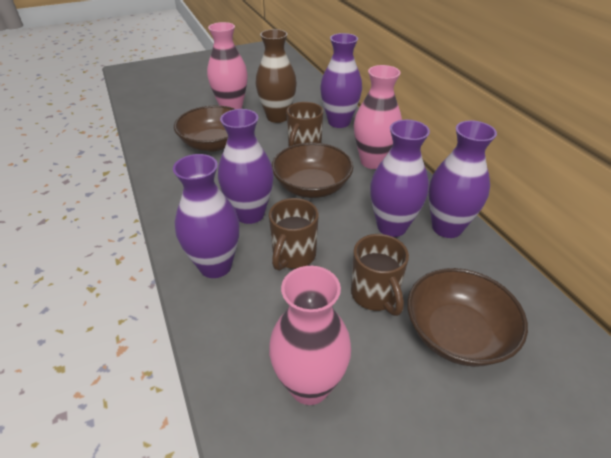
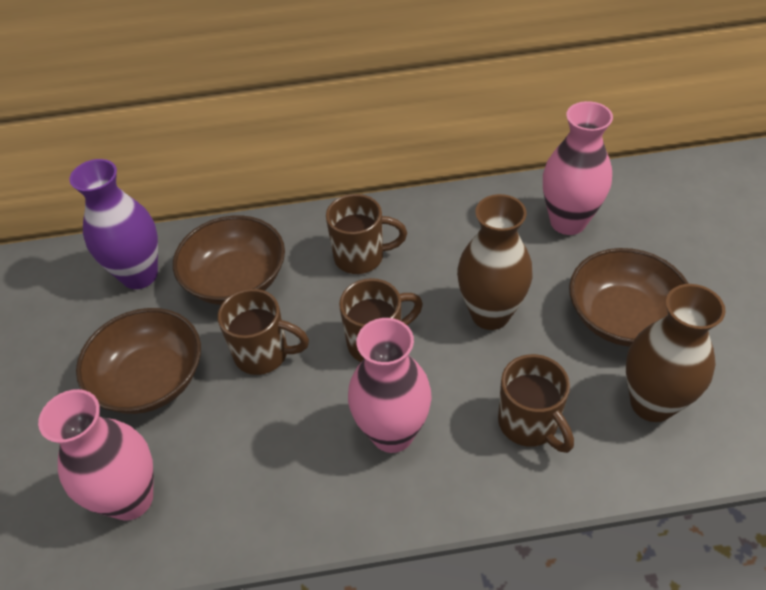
brown mug: [269,198,319,271] [286,102,323,147] [351,234,409,316] = 3 -> [218,289,309,375] [326,194,407,274] [339,278,423,362] [498,354,574,453] = 4
brown vase: [256,29,297,123] = 1 -> [457,194,532,330] [626,284,726,422] = 2
purple vase: [173,154,239,278] [218,109,274,224] [320,33,362,128] [370,120,430,237] [429,120,497,238] = 5 -> [69,159,158,289] = 1

